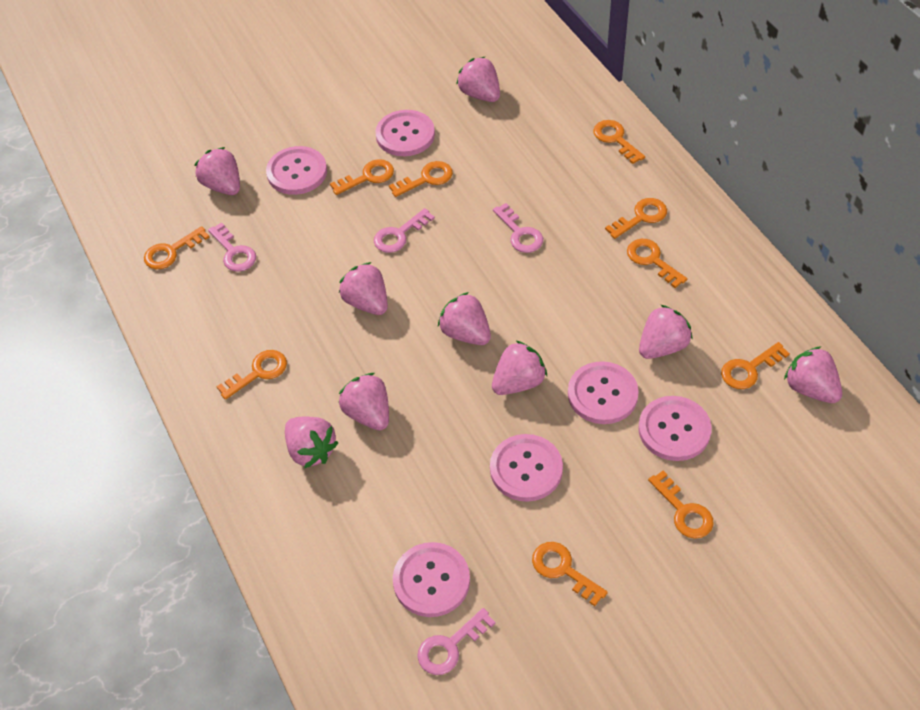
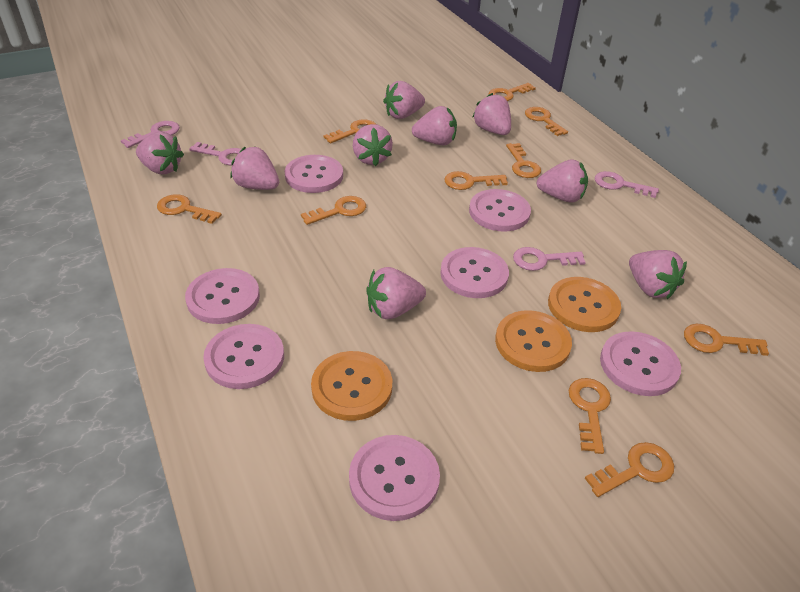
orange button: none = 0 -> [311,351,392,421] [495,310,572,372] [548,277,621,332] = 3
pink button: [266,146,327,195] [375,110,435,156] [393,542,470,617] [490,434,563,502] [568,361,639,424] [638,396,712,461] = 6 -> [185,268,260,324] [203,324,284,389] [285,155,343,193] [349,435,440,521] [440,247,509,298] [469,189,531,231] [600,331,681,396] = 7

